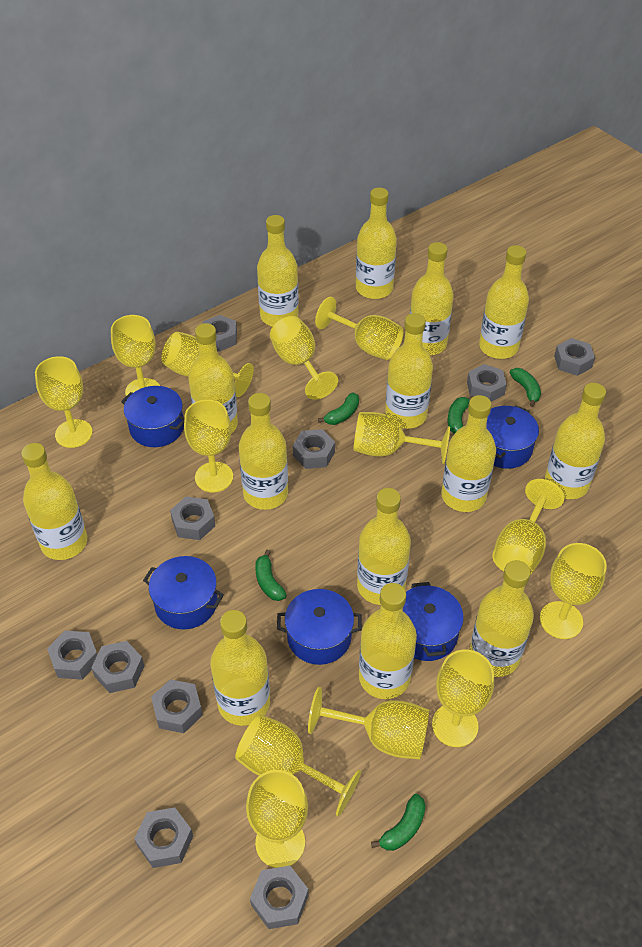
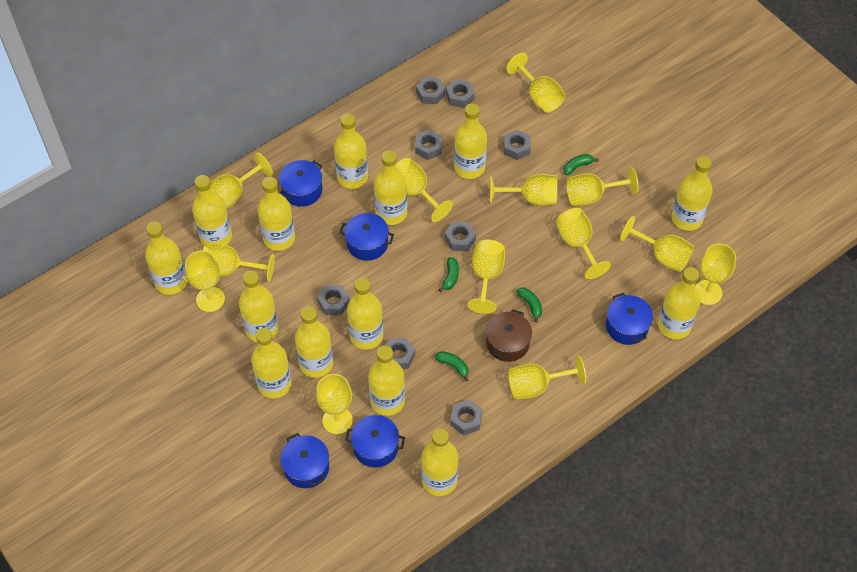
brown pot: none = 0 -> [486,309,532,362] = 1
green banana: [255,550,287,601] [318,392,359,425] [371,794,426,851] [448,396,473,434] [510,368,541,407] = 5 -> [435,351,469,381] [439,257,459,292] [516,287,542,323] [563,154,599,175] = 4
grey nut: [47,631,97,680] [91,641,144,693] [134,807,193,868] [151,679,203,733] [170,497,215,540] [203,315,237,352] [250,866,309,929] [293,429,335,469] [467,364,507,402] [554,338,595,376] = 10 -> [317,285,350,315] [386,338,415,369] [415,129,442,160] [416,77,445,104] [445,221,476,251] [446,79,475,108] [450,400,482,435] [504,130,531,160] = 8

